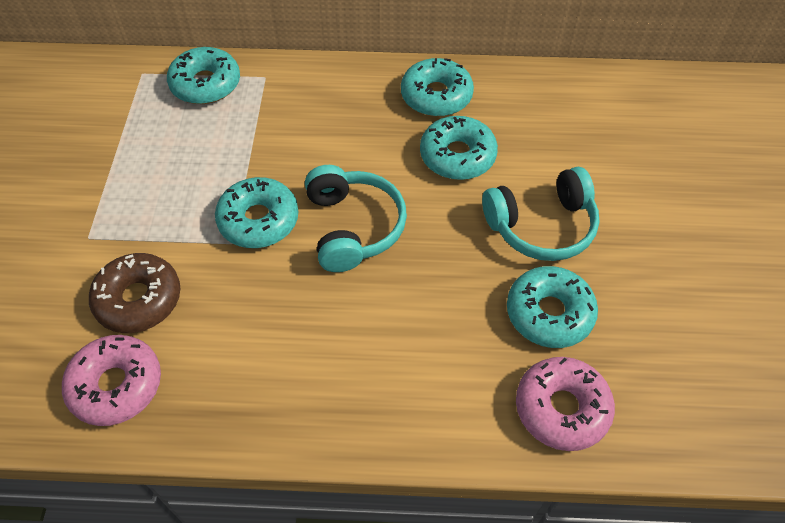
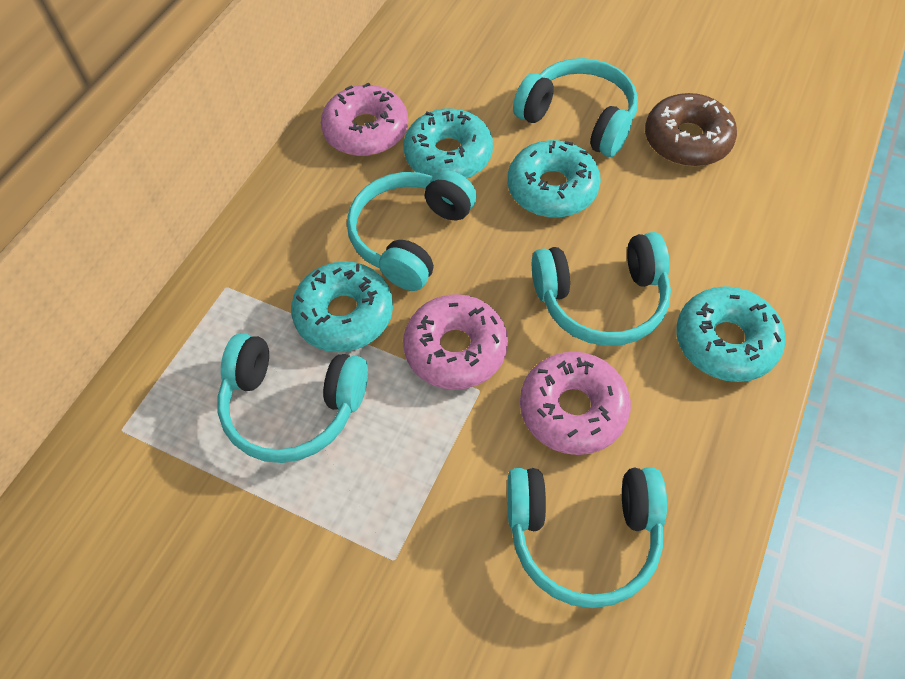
pink donut: [62,335,161,426] [516,357,615,451] = 2 -> [321,82,408,156] [403,294,508,390] [520,352,631,455] = 3
turquoise donut: [167,47,240,104] [215,177,298,248] [401,58,474,117] [420,116,498,180] [507,266,598,348] = 5 -> [291,261,393,352] [403,108,493,178] [508,140,601,218] [676,286,786,382] = 4
turquoise headphones: [305,165,407,272] [482,167,599,261] = 2 -> [217,333,368,463] [347,170,477,291] [507,467,667,608] [513,58,638,157] [532,232,671,346] = 5

